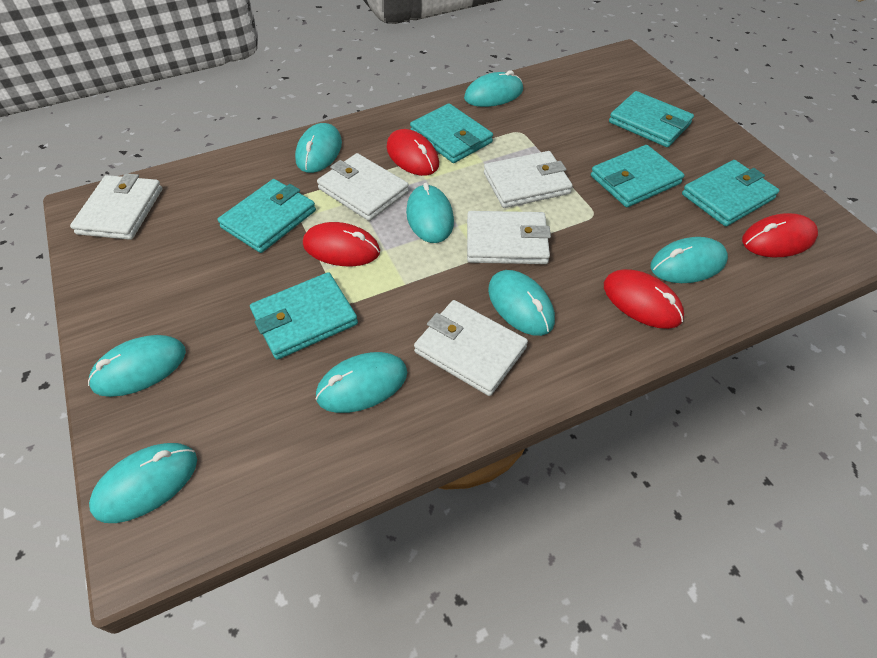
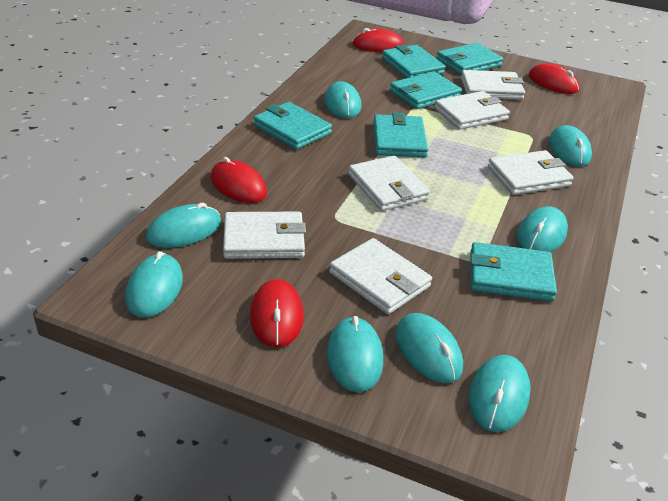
white wallet: [70,173,163,240] [317,153,409,221] [414,300,528,396] [467,211,551,264] [484,151,573,208] = 5 -> [223,212,306,259] [329,238,432,314] [348,156,430,211] [434,91,510,130] [461,70,525,100] [488,150,574,195] = 6

